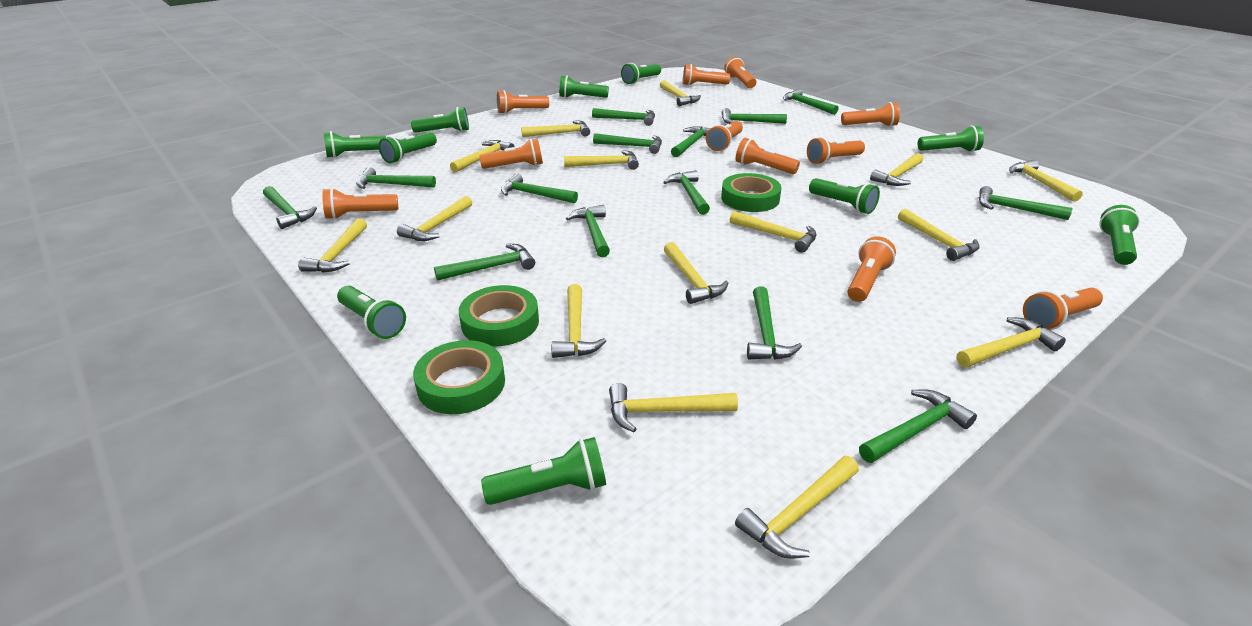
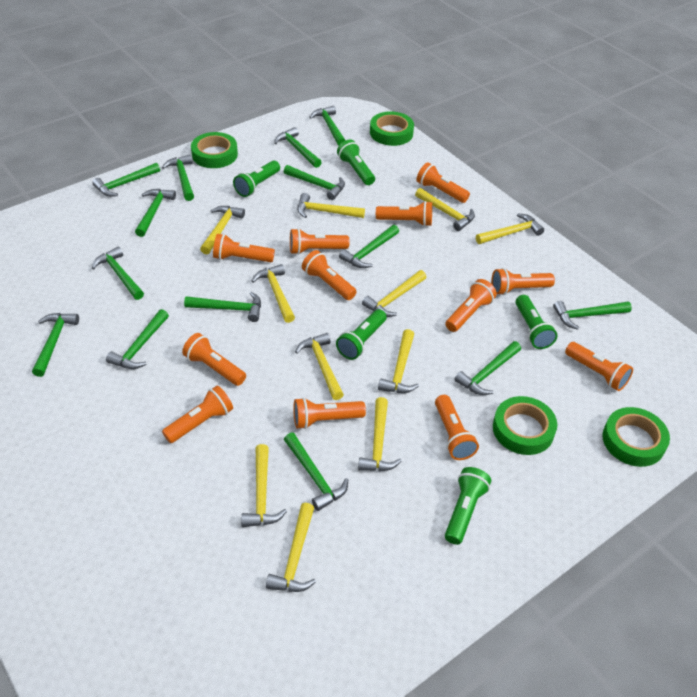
green flashlight: [323,131,386,158] [337,286,406,339] [379,132,437,163] [411,107,469,133] [481,437,606,505] [559,76,609,98] [621,63,661,84] [809,178,880,214] [918,126,984,152] [1099,205,1140,265] = 10 -> [233,160,280,197] [336,309,387,360] [337,139,375,185] [445,467,491,545] [516,295,557,349] = 5
green tape: [413,340,505,414] [459,285,539,346] [721,173,781,212] = 3 -> [191,132,238,168] [370,111,414,146] [493,396,557,455] [603,407,670,467] = 4
orange flashlight: [322,188,398,219] [479,139,543,169] [497,90,549,114] [683,64,730,86] [706,121,743,151] [724,57,756,88] [736,138,800,174] [807,137,865,164] [841,102,900,127] [847,236,896,302] [1023,288,1103,330] = 11 -> [162,386,233,443] [182,333,246,386] [213,234,275,262] [290,228,349,255] [293,397,366,429] [302,250,357,300] [376,201,432,227] [416,162,470,203] [435,395,479,460] [445,279,497,332] [492,268,555,295] [565,342,633,391] = 12
yellow hammer: [298,218,367,273] [397,196,472,241] [450,140,514,173] [521,120,590,137] [551,284,606,358] [564,150,639,170] [609,383,738,432] [660,80,701,106] [664,242,728,304] [730,211,817,252] [735,456,859,559] [870,153,923,186] [898,208,980,261] [957,317,1066,367] [1009,160,1083,202] = 15 -> [200,206,245,254] [241,444,287,527] [252,264,295,323] [266,503,316,592] [295,333,344,400] [298,193,365,218] [358,397,402,471] [362,270,426,317] [378,329,419,393] [415,188,475,231] [476,213,544,244] = 11

